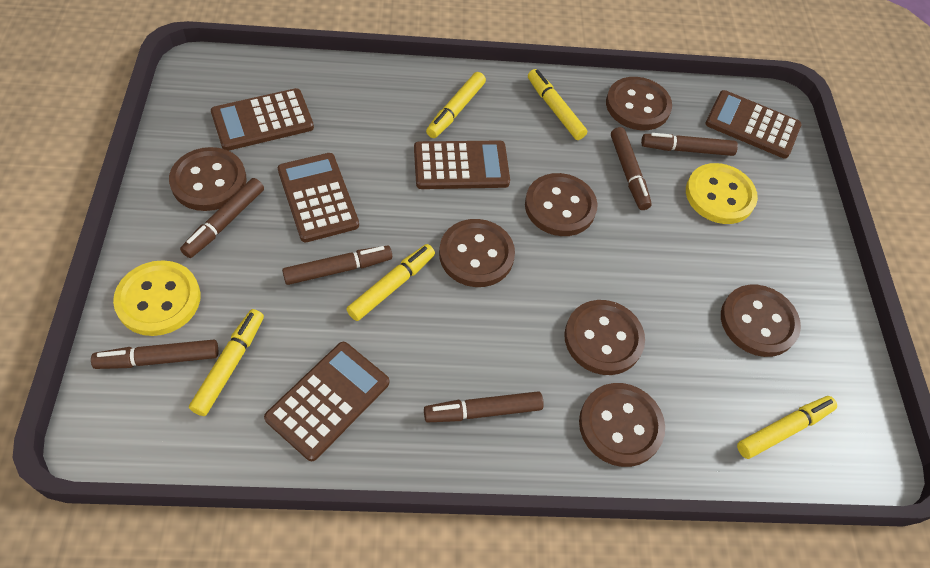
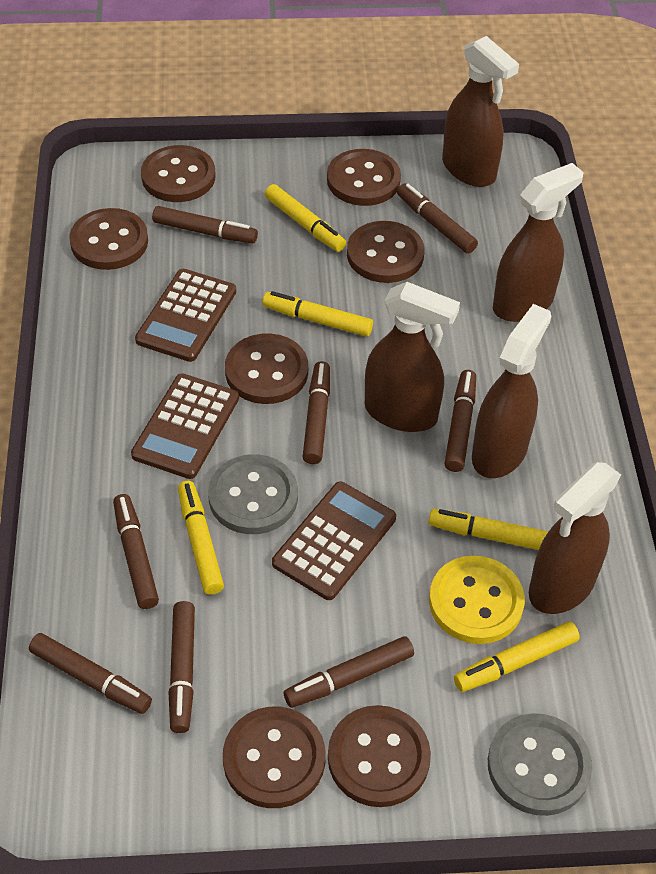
brown calculator: [211,88,314,151] [264,342,389,461] [278,153,359,242] [414,141,510,189] [705,90,801,159] = 5 -> [131,373,239,479] [135,269,236,362] [272,481,396,600] = 3
brown marker: [91,339,218,369] [180,178,264,258] [282,245,392,285] [424,391,544,422] [611,127,652,210] [641,133,738,156] = 6 -> [29,633,152,714] [113,494,159,609] [152,206,258,243] [169,601,195,733] [284,636,414,708] [303,361,330,464] [397,184,478,254] [445,370,476,472] = 8
brown spray bottle: none = 0 -> [365,282,460,432] [442,36,519,187] [472,304,551,478] [493,163,584,322] [529,462,621,614] = 5
grey button: none = 0 -> [208,454,298,534] [488,713,592,816] = 2
yellow button: [113,260,201,336] [686,163,758,224] = 2 -> [429,556,525,644] = 1

